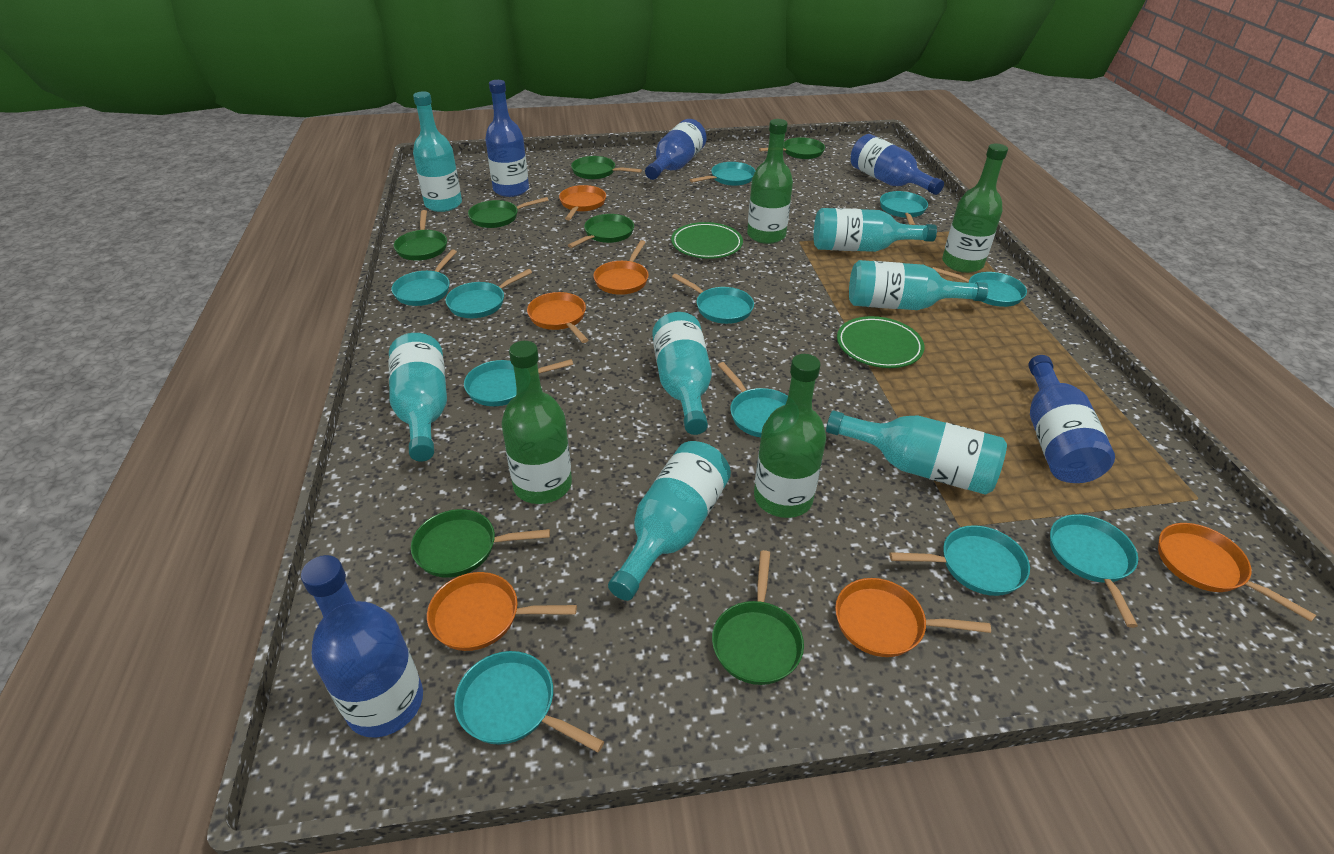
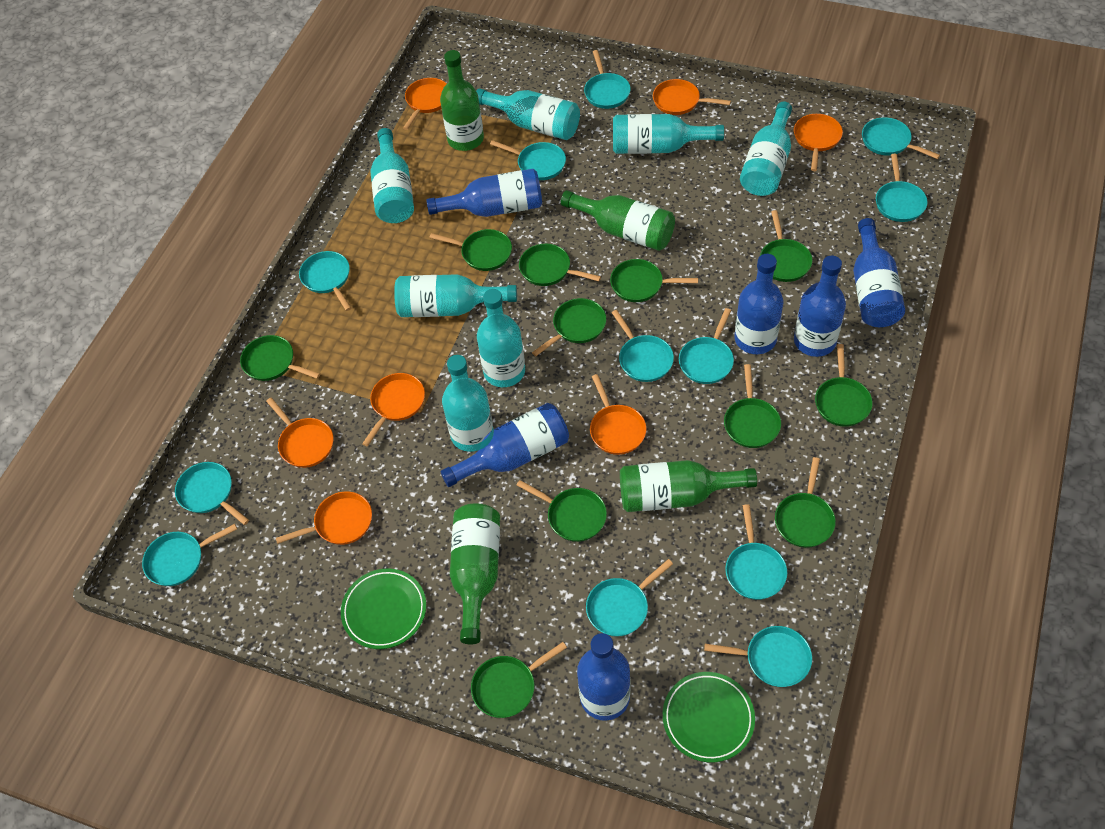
blue bottle: [301,555,423,738] [485,80,529,197] [645,119,707,180] [851,134,944,195] [1028,355,1115,483] = 5 -> [426,169,542,217] [440,403,569,487] [577,633,630,721] [735,254,783,354] [794,256,846,357] [853,218,905,327] = 6
green pan: [394,210,447,261] [411,509,550,578] [468,197,549,228] [568,214,634,248] [571,156,642,180] [712,550,804,685] [759,137,825,159] = 7 -> [240,335,320,381] [429,229,512,271] [471,642,567,718] [516,480,607,542] [519,244,601,286] [532,298,606,356] [610,259,698,302] [724,364,781,448] [760,210,812,282] [775,457,836,548] [815,344,873,427] = 11
orange pan: [427,572,577,651] [527,292,588,343] [559,185,606,220] [593,240,649,295] [835,578,991,657] [1158,523,1316,622] = 6 -> [266,398,333,468] [276,491,372,545] [362,373,425,447] [403,78,447,130] [590,374,647,455] [653,79,731,115] [794,114,843,171] = 7
turquoise pan: [392,250,457,306] [445,269,532,318] [454,651,604,752] [464,359,573,406] [672,274,754,324] [690,162,755,186] [718,362,788,437] [880,191,928,225] [889,525,1030,596] [932,267,1027,307] [1050,514,1138,628] = 11 -> [142,524,237,586] [175,462,249,525] [299,251,351,311] [490,140,566,180] [584,50,631,109] [586,559,673,637] [612,310,674,382] [679,308,734,384] [704,626,812,687] [725,504,787,600] [862,117,940,159] [876,154,928,222] = 12

